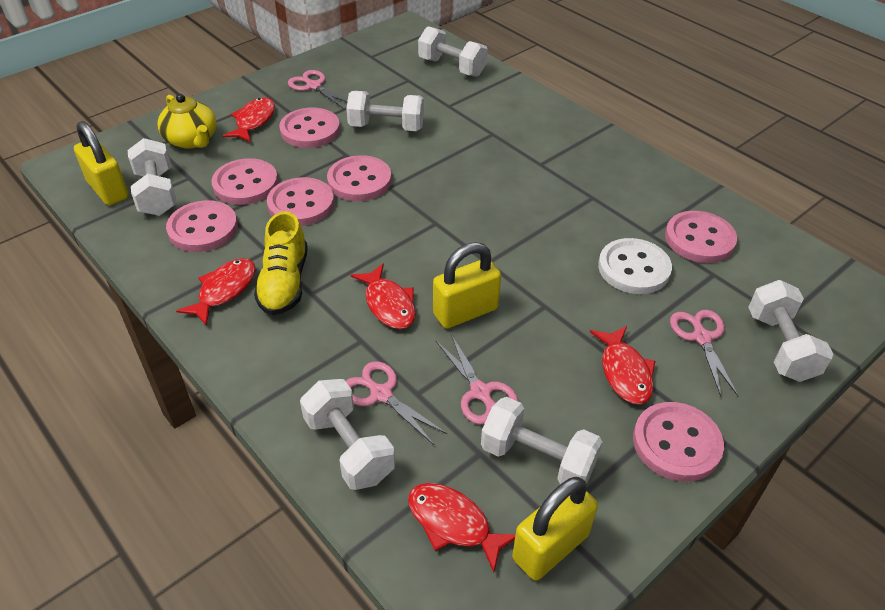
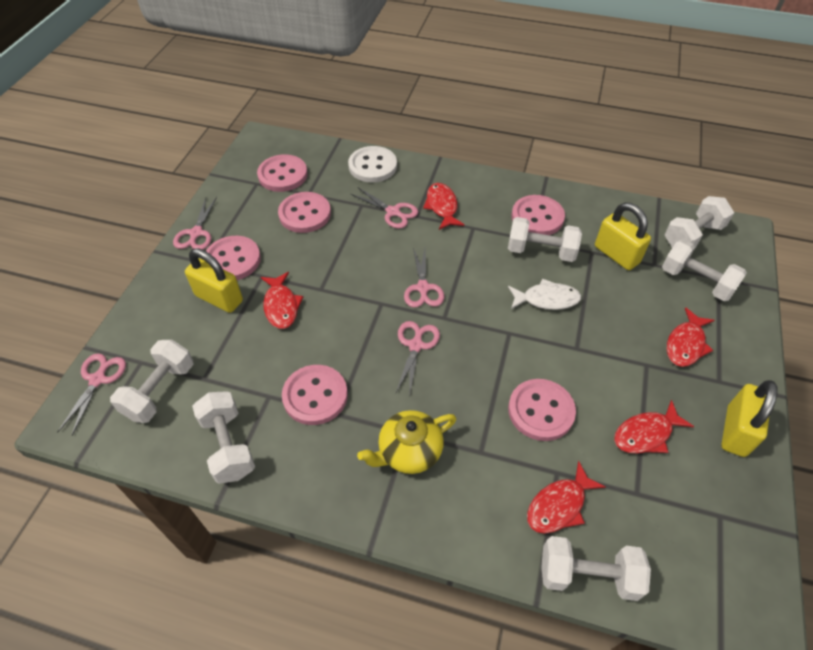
pink button: [166,200,238,252] [211,158,278,205] [267,177,334,226] [279,108,340,148] [327,155,392,201] [633,402,724,482] [665,211,737,263] = 7 -> [206,236,261,280] [257,154,308,192] [278,192,331,233] [282,365,348,425] [508,379,576,441] [512,195,565,235] = 6
pink scissors: [288,70,347,109] [346,361,447,445] [435,334,519,425] [670,310,739,397] = 4 -> [58,353,126,435] [173,197,217,250] [351,188,418,229] [395,321,440,394] [404,247,444,308] = 5
white fish: none = 0 -> [508,279,581,310] = 1
yellow shoe: [254,211,308,316] = 1 -> none = 0

